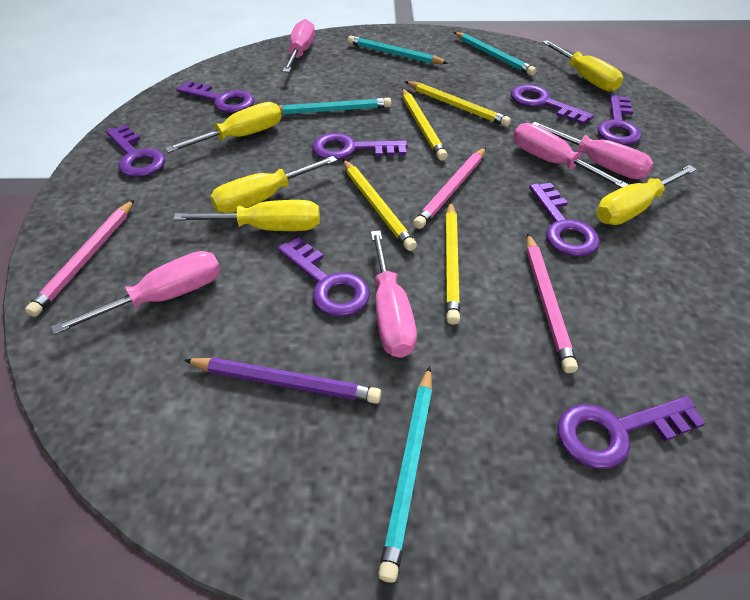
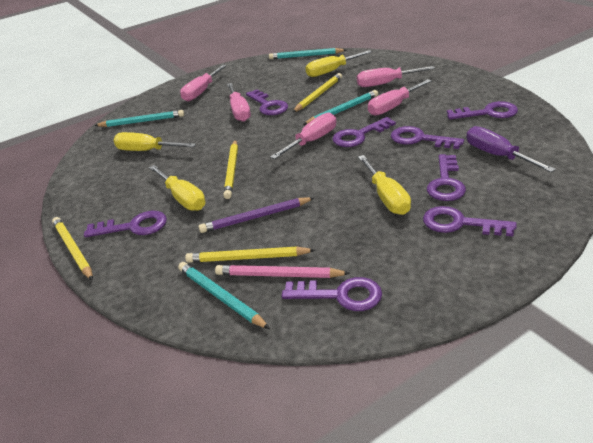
pink pencil: [25,200,134,317] [413,147,486,229] [527,233,578,373] = 3 -> [215,265,350,278] = 1
purple screwdriver: none = 0 -> [466,126,556,172] = 1
yellow screwdriver: [165,102,282,153] [173,200,320,231] [210,156,337,213] [542,40,623,92] [596,165,697,225] = 5 -> [114,132,196,151] [149,165,206,211] [305,50,372,77] [358,155,411,215] = 4

